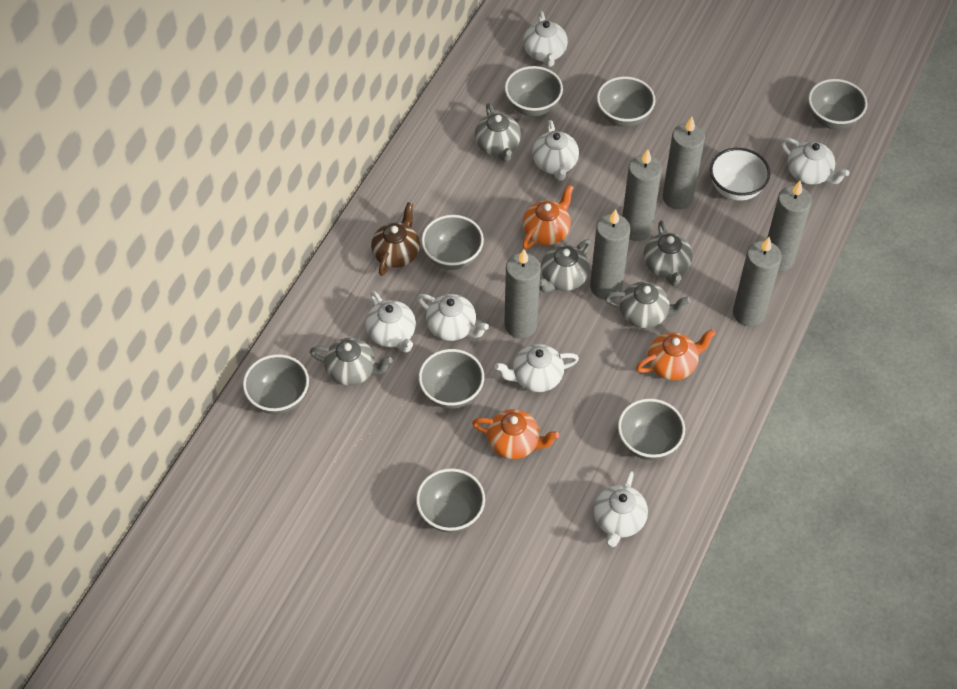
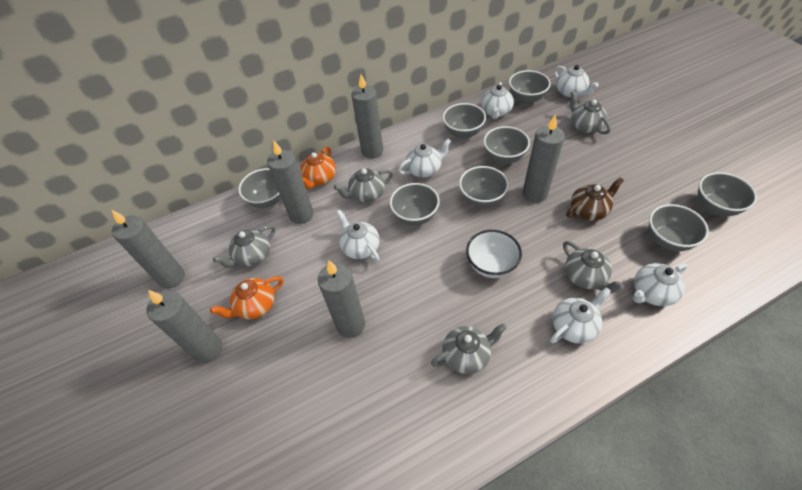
orange teapot: [472,409,559,459] [522,185,574,249] [636,329,716,380] = 3 -> [210,276,283,320] [300,147,336,189] = 2
white teapot: [365,291,416,353] [417,294,489,341] [495,344,579,392] [523,11,568,67] [532,120,579,181] [594,471,648,547] [781,138,849,185] = 7 -> [336,210,380,262] [398,138,451,177] [481,82,514,119] [550,287,611,344] [554,65,599,97] [633,263,688,306] = 6

